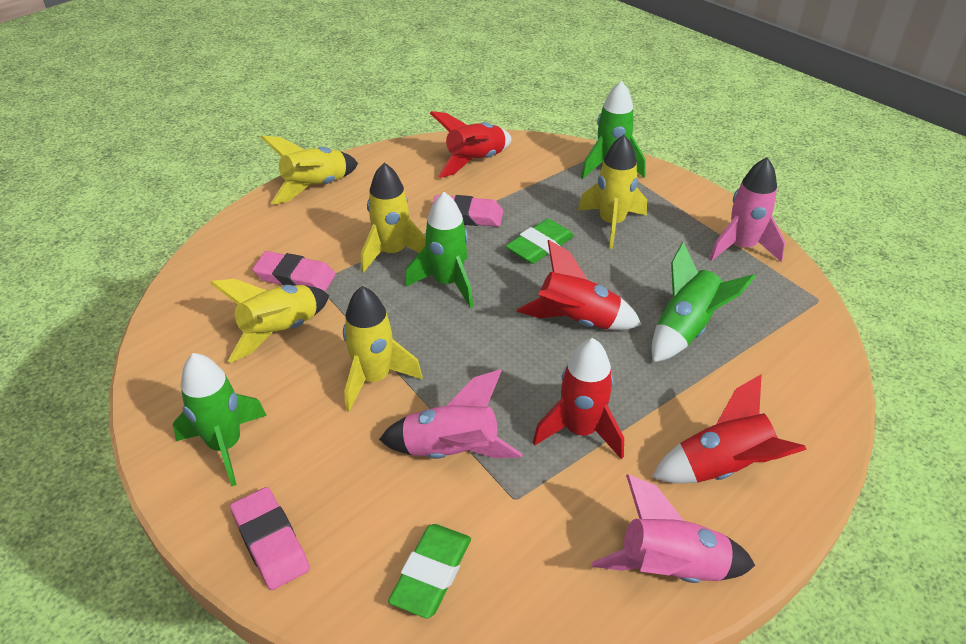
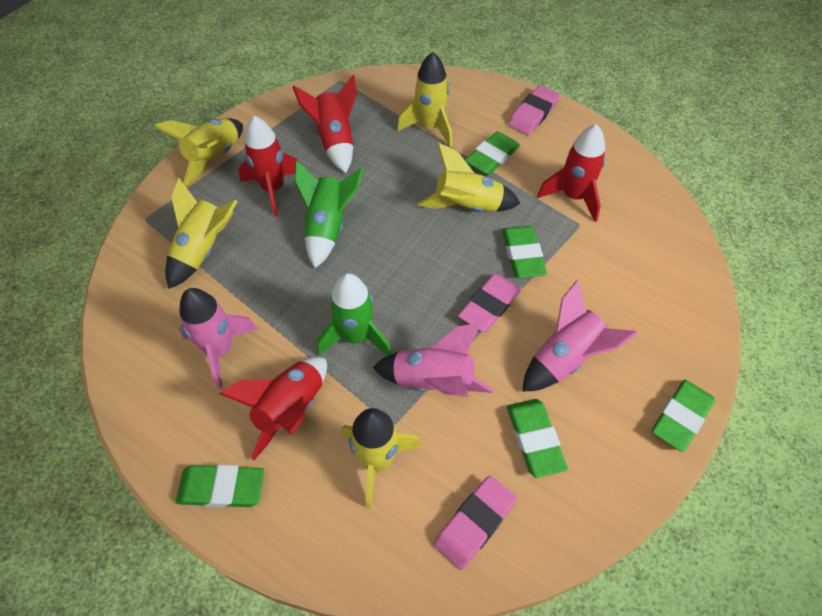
green eraser: [388,524,471,618] [505,219,574,264] = 2 -> [176,465,264,508] [465,131,520,175] [502,226,547,278] [507,399,568,478] [652,380,715,452] = 5
green rocket: [173,353,267,486] [405,192,473,308] [581,81,646,179] [651,242,756,363] = 4 -> [294,160,363,268] [317,273,392,356] = 2

